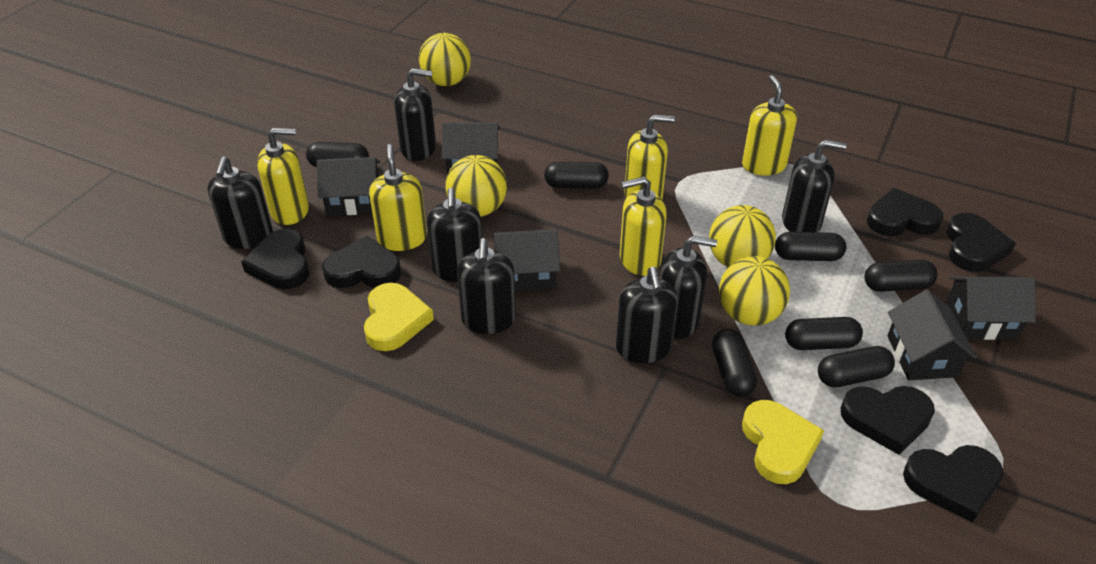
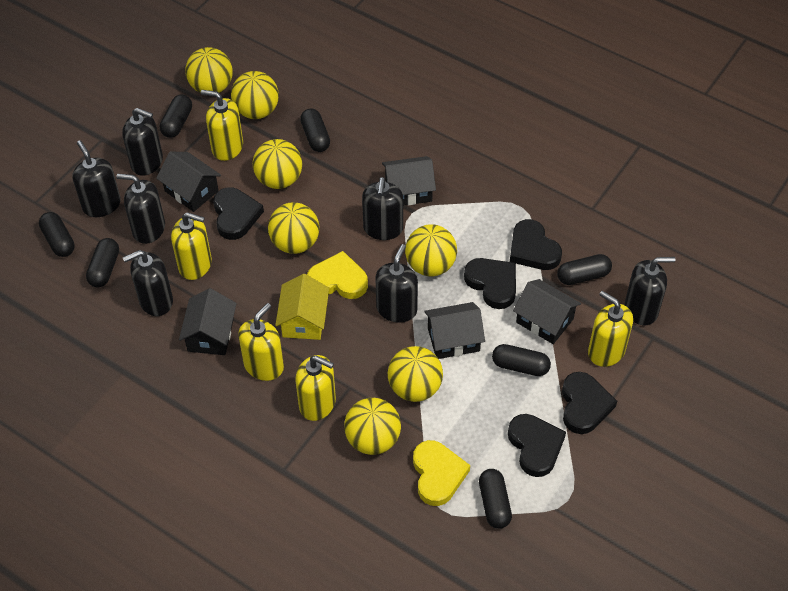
black heart: [241,229,310,289] [322,236,401,288] [841,386,935,455] [867,188,944,236] [903,445,1003,523] [946,213,1016,272] = 6 -> [213,187,264,240] [464,258,516,309] [508,414,566,477] [510,219,562,270] [562,372,617,434] = 5
yellow ball: [419,33,471,86] [445,155,507,217] [709,205,776,267] [719,256,790,326] = 4 -> [185,47,233,93] [231,71,279,119] [253,139,302,189] [268,202,320,254] [344,398,401,455] [388,346,443,402] [405,224,457,276] = 7
yellow house: none = 0 -> [275,274,329,340] = 1

